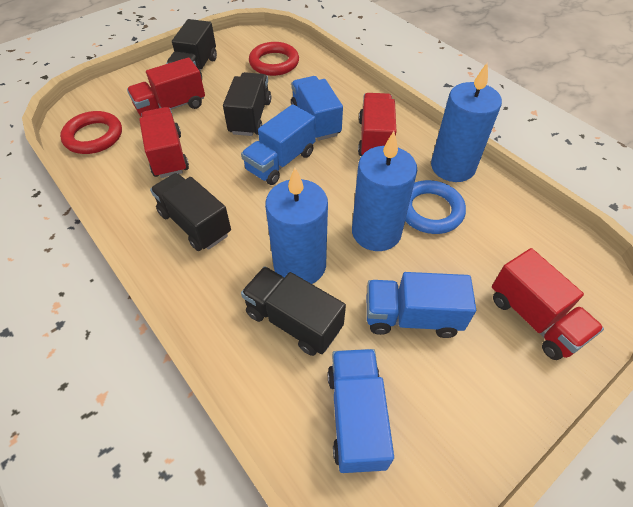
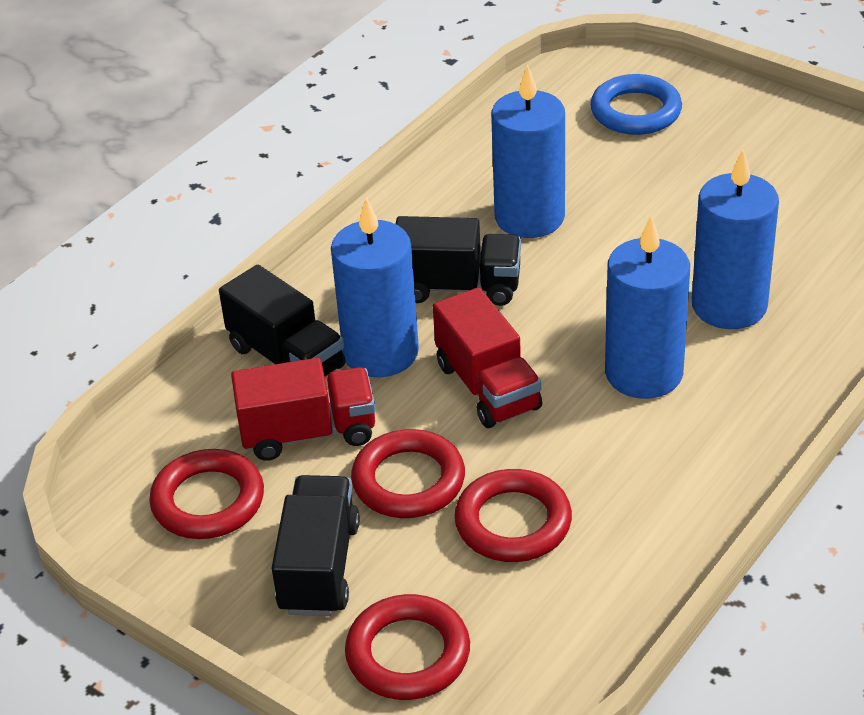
black truck: [150,173,231,251] [166,19,217,79] [223,72,271,136] [241,266,346,356] = 4 -> [219,265,346,377] [272,475,360,616] [396,216,521,306] = 3
blue candle: [265,168,328,284] [352,131,417,251] [431,63,502,182] = 3 -> [331,197,419,377] [491,64,565,238] [605,216,690,399] [692,150,779,329] = 4
blue truck: [241,104,316,185] [291,76,343,141] [328,349,394,473] [367,272,476,338] = 4 -> none = 0
red ring: [60,111,122,154] [249,42,299,76] = 2 -> [149,449,264,539] [345,594,470,700] [351,429,465,518] [454,469,572,562] = 4
red truck: [127,58,205,117] [139,107,189,178] [358,93,396,156] [492,248,604,360] = 4 -> [231,358,375,461] [433,287,542,428] = 2

